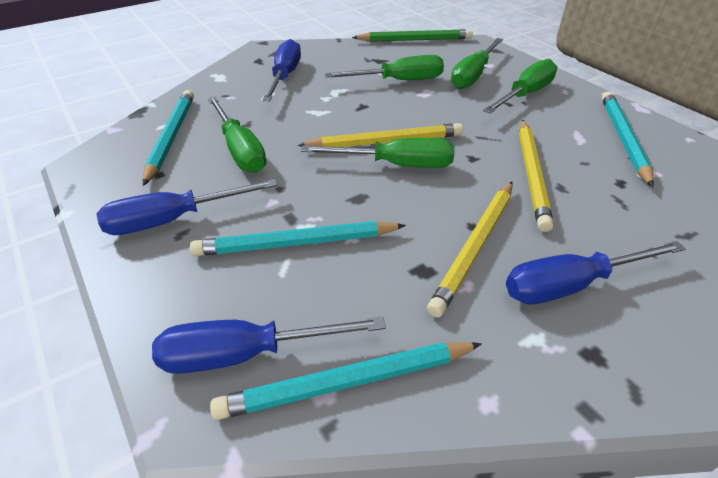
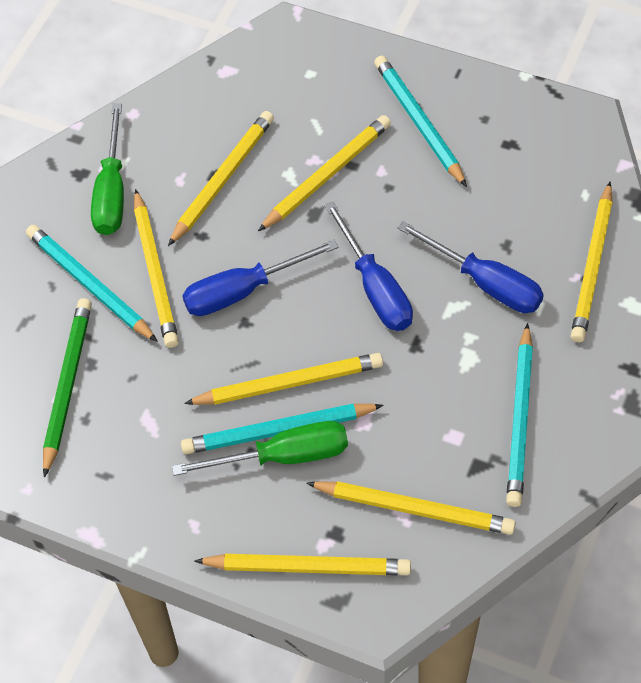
blue screwdriver: [96,179,278,235] [152,317,386,374] [262,39,301,101] [506,241,685,304] = 4 -> [182,240,339,316] [324,201,413,331] [398,221,544,313] = 3
green screwdriver: [208,97,266,173] [301,138,454,168] [325,55,444,80] [451,38,503,89] [483,59,557,114] = 5 -> [91,103,124,235] [172,421,348,476] = 2
yellow pencil: [297,123,463,147] [427,181,512,317] [519,120,554,232] = 3 -> [134,189,179,348] [168,111,274,246] [184,353,383,405] [194,554,411,576] [258,115,391,231] [306,481,516,535] [571,182,613,342] = 7

